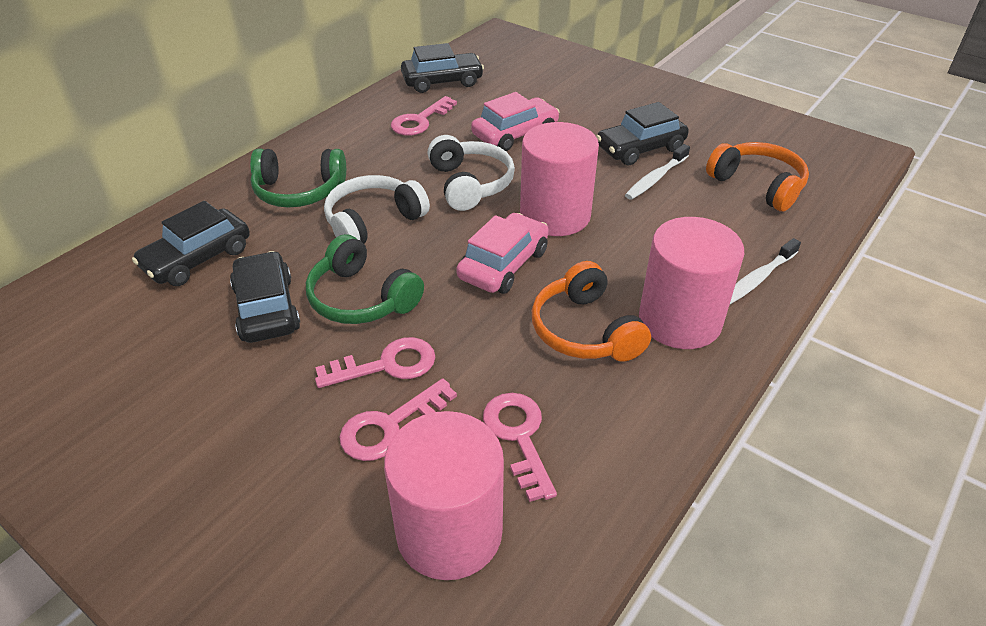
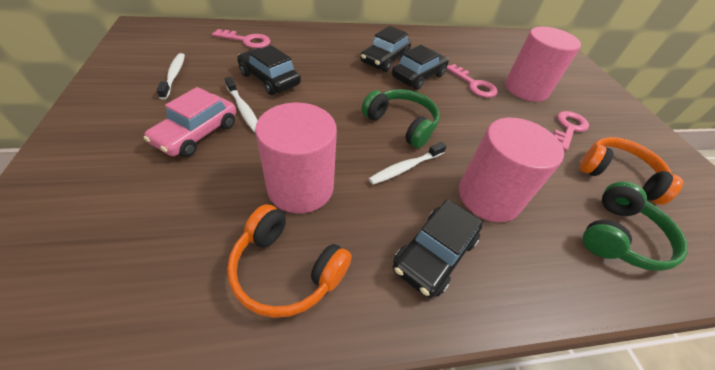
pink car: [456,213,549,294] [471,92,560,151] = 2 -> [144,87,236,157] = 1
pink key: [315,337,435,388] [339,378,457,461] [391,96,457,136] [483,393,557,502] = 4 -> [212,29,270,48] [447,64,498,98] [554,111,589,151] = 3
white headphones: [324,175,430,244] [428,135,515,211] = 2 -> none = 0
white toothbrush: [625,144,690,200] [730,238,801,304] = 2 -> [156,53,185,100] [225,77,258,132] [369,142,447,185] = 3

